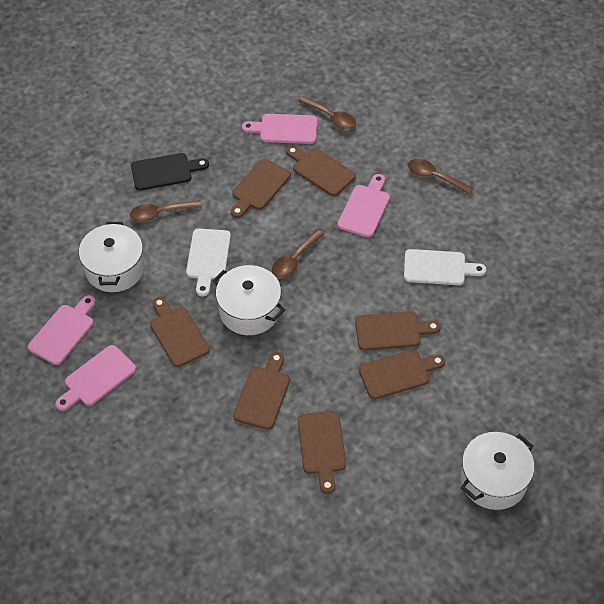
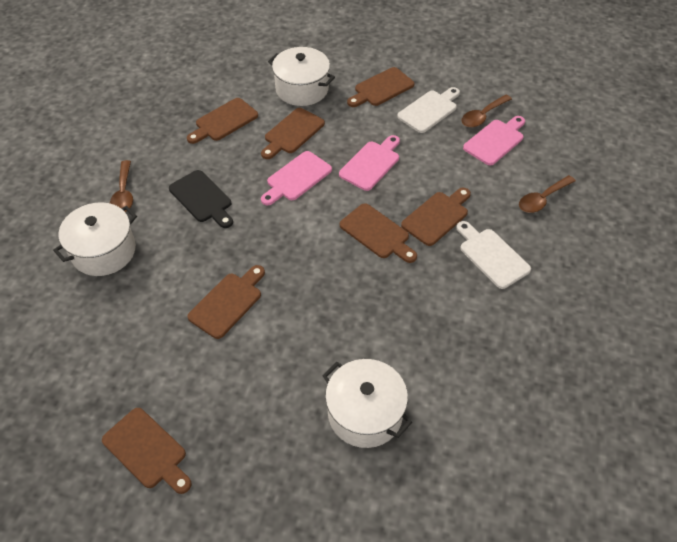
brown spoon: [130,200,202,222] [272,230,325,278] [298,96,356,129] [408,159,474,194] = 4 -> [110,160,133,212] [461,95,512,127] [519,175,576,213] = 3
pink cutting board: [28,295,96,365] [56,345,136,411] [242,114,317,144] [337,174,390,237] = 4 -> [261,151,332,205] [339,135,400,191] [463,116,525,166] = 3

